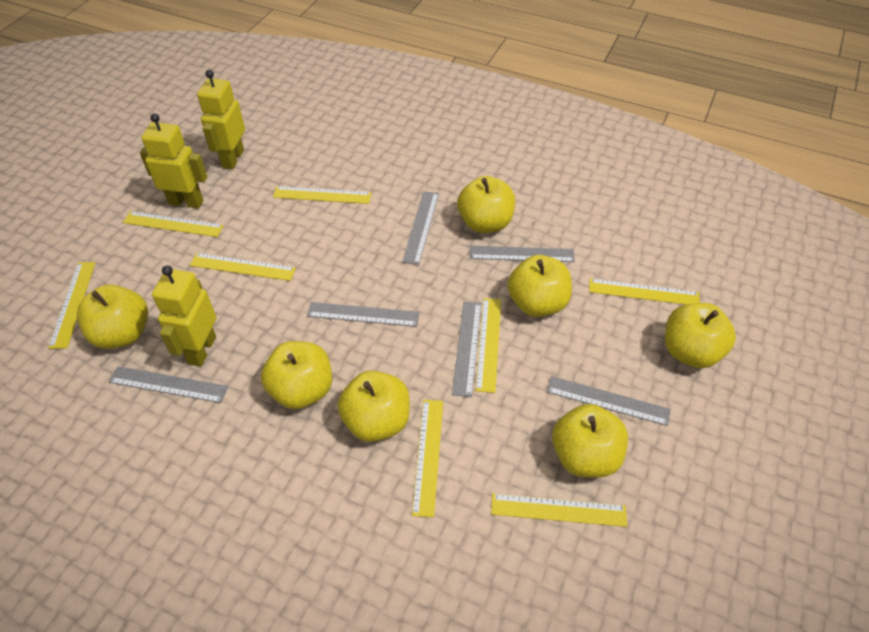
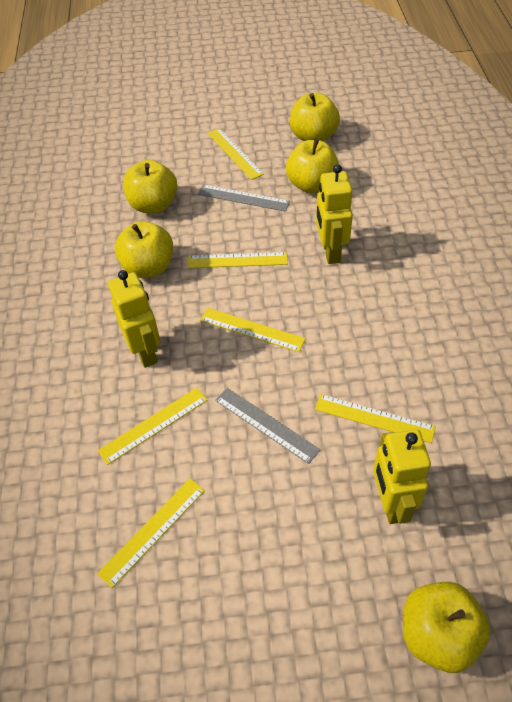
grey ruler: [109,366,228,403] [307,302,419,327] [402,191,439,265] [452,302,481,397] [470,246,575,262] [547,376,671,426] = 6 -> [198,184,290,212] [215,388,321,464] = 2
yellow apple: [77,285,148,349] [261,341,332,409] [337,370,410,442] [457,176,515,233] [508,255,572,317] [552,404,628,478] [665,303,736,368] = 7 -> [115,221,173,278] [123,160,177,213] [286,139,339,193] [290,93,340,141] [403,582,491,673] = 5
yellow ruler: [48,262,95,349] [123,211,224,237] [190,253,296,281] [273,186,371,204] [412,400,443,517] [476,298,501,393] [491,494,627,527] [589,278,700,305] = 8 -> [97,478,205,588] [98,388,208,465] [188,252,288,268] [200,308,306,352] [208,128,264,180] [315,394,436,443] = 6

